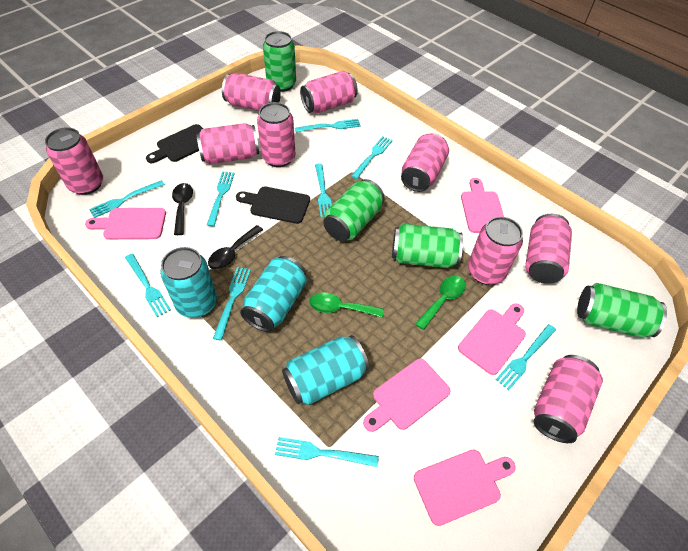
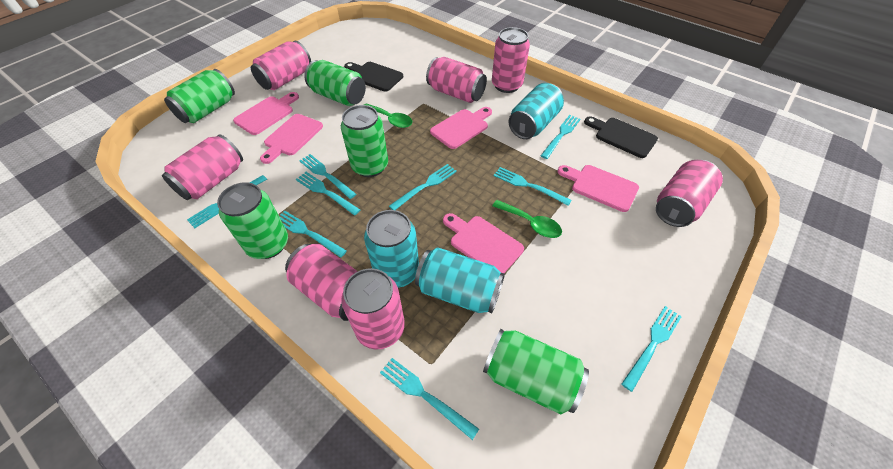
black spoon: [172,183,193,235] [208,225,263,269] = 2 -> none = 0
green can: [263,31,296,92] [323,179,385,241] [392,224,463,268] [577,283,667,338] = 4 -> [164,69,235,123] [217,182,288,259] [304,60,366,106] [341,105,388,177] [483,329,589,414] = 5
pink can: [45,127,103,195] [196,123,259,164] [222,73,281,111] [257,102,295,167] [300,71,358,113] [401,133,449,192] [468,217,523,285] [525,214,572,284] [534,355,603,443] = 9 -> [162,134,243,200] [251,41,311,90] [285,244,358,321] [341,268,405,349] [426,57,487,103] [492,27,530,93] [656,160,723,227] = 7

